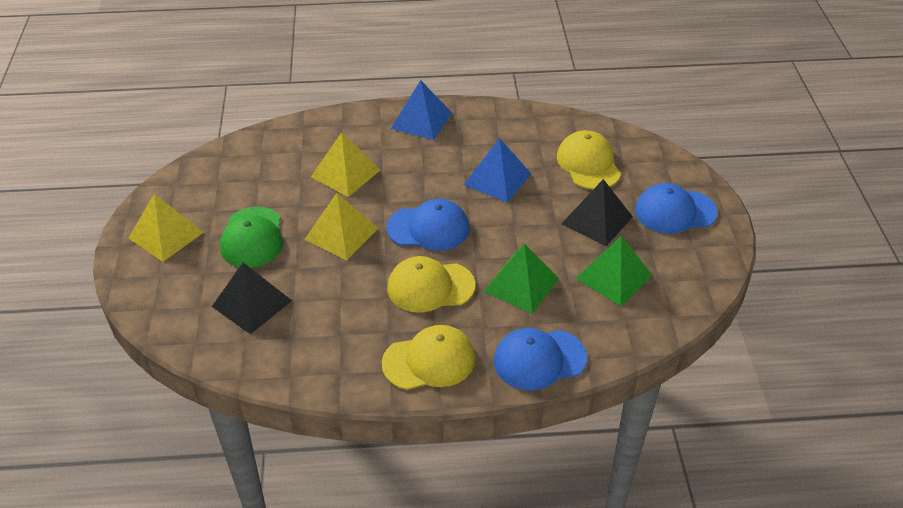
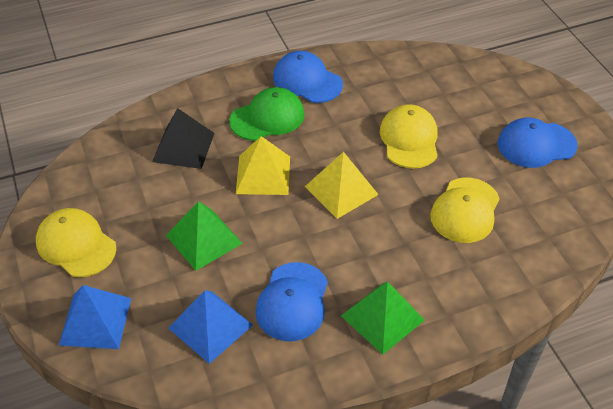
black pyramid: [212,263,292,334] [561,179,633,246] = 2 -> [152,108,215,169] = 1
yellow pyramid: [129,194,204,262] [304,193,378,260] [311,132,380,197] = 3 -> [236,136,290,195] [305,152,379,219] = 2

